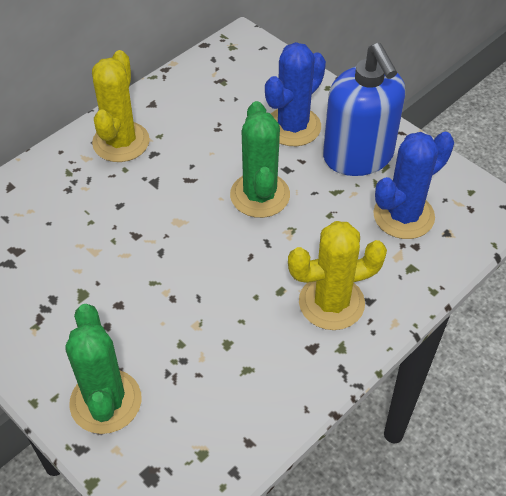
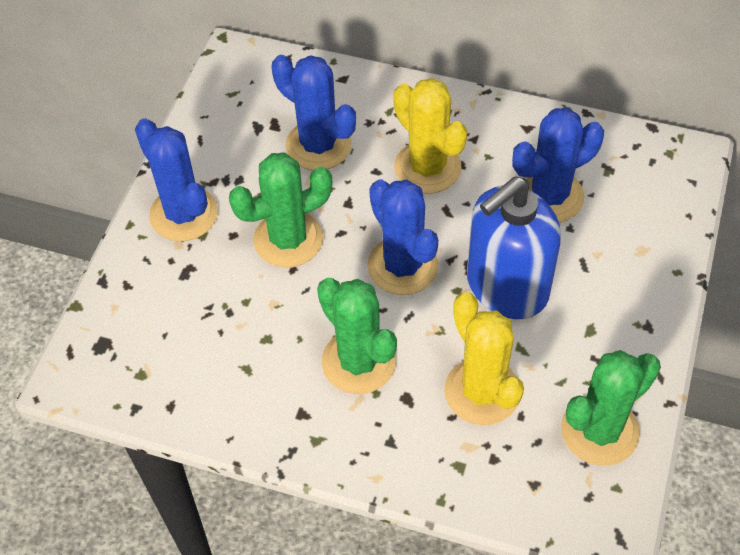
blue cactus: [265,42,326,146] [373,132,454,239] = 2 -> [135,118,218,241] [272,55,356,171] [367,179,439,295] [512,108,604,223] = 4
green cactus: [65,304,141,434] [230,101,290,218] = 2 -> [229,152,332,268] [317,278,397,394] [561,350,661,465] = 3

